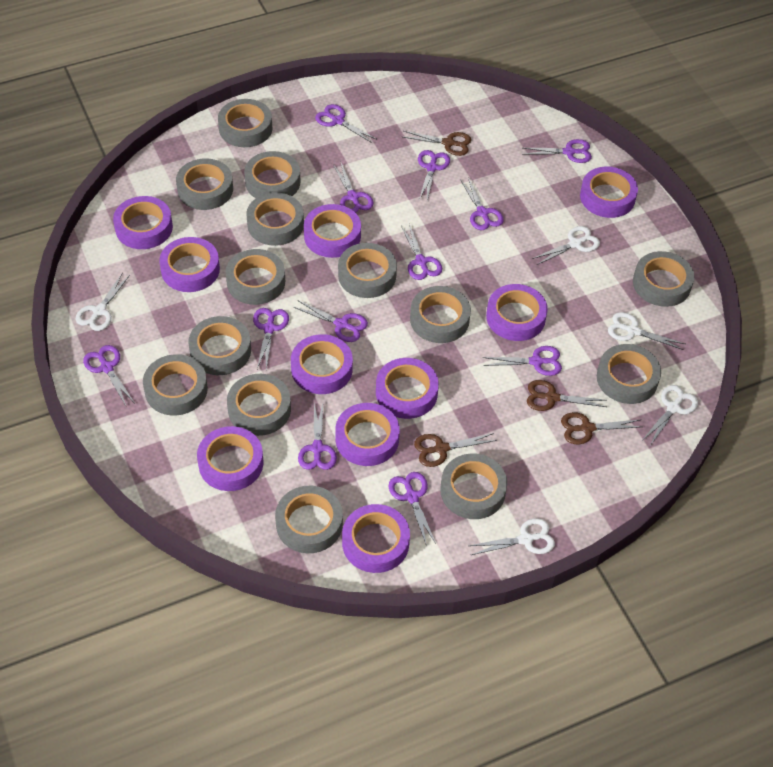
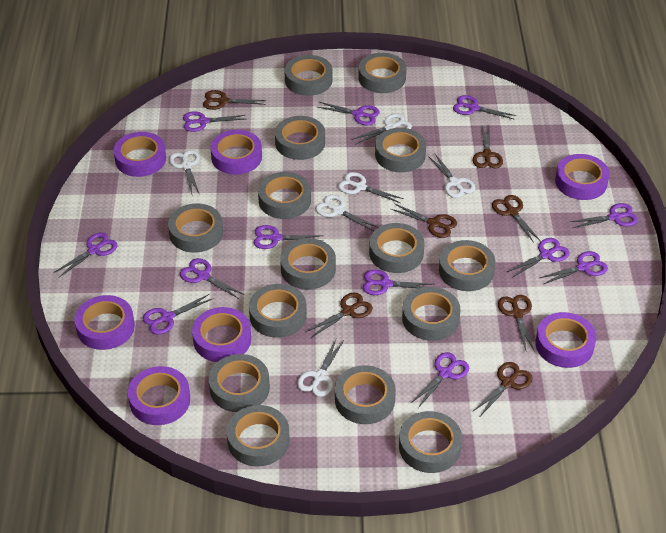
brown scissors: [403,131,471,156] [414,433,497,467] [527,380,606,411] [561,412,642,444] = 4 -> [203,90,266,110] [306,293,373,338] [391,203,457,238] [472,362,533,416] [473,126,503,168] [492,195,540,243] [498,295,535,352] = 7
grey tape: [143,354,208,416] [176,159,233,210] [189,316,251,375] [218,99,272,147] [225,249,285,305] [227,374,291,436] [244,151,301,198] [246,193,304,246] [275,486,343,553] [338,243,397,298] [410,286,471,343] [440,454,507,519] [597,344,661,404] [633,251,695,307] = 14 -> [168,204,223,253] [209,354,270,412] [227,405,290,467] [249,284,307,338] [258,172,311,219] [275,116,325,160] [280,238,336,290] [285,55,333,96] [335,365,396,424] [358,53,406,93] [369,223,425,273] [375,128,426,172] [399,411,462,473] [402,287,460,341] [439,240,496,291] = 15
purple tape: [113,196,173,249] [159,237,220,292] [197,426,263,491] [291,334,353,394] [304,204,361,258] [335,403,400,466] [342,504,410,573] [376,358,439,419] [486,284,548,341] [580,167,638,218] = 10 -> [74,295,135,350] [114,132,166,177] [128,366,190,425] [192,307,251,362] [210,130,262,175] [535,312,596,368] [555,154,610,200] = 7
white scissors: [75,272,130,331] [469,518,555,555] [532,226,600,265] [608,312,685,350] [643,385,698,444] = 5 -> [169,150,200,195] [297,337,344,397] [315,195,379,231] [338,172,404,203] [351,114,412,145] [428,154,475,198] = 6

